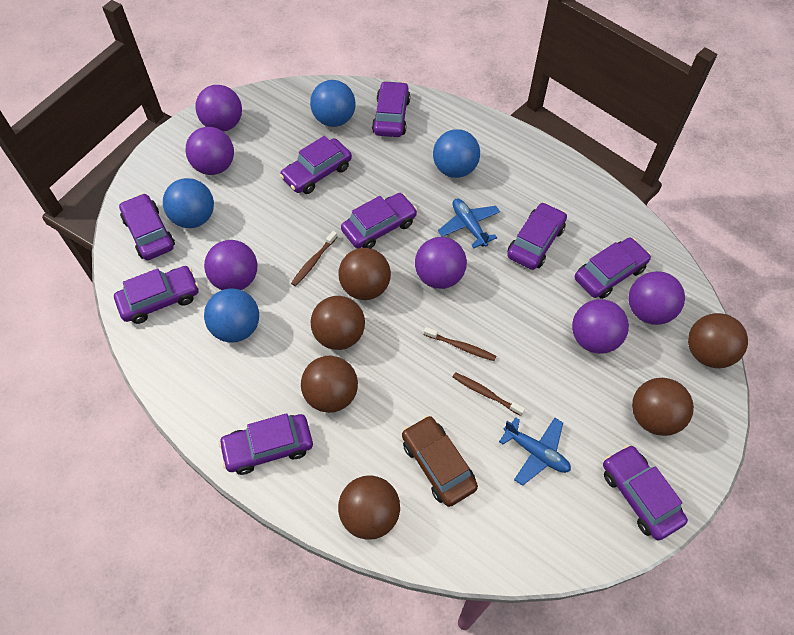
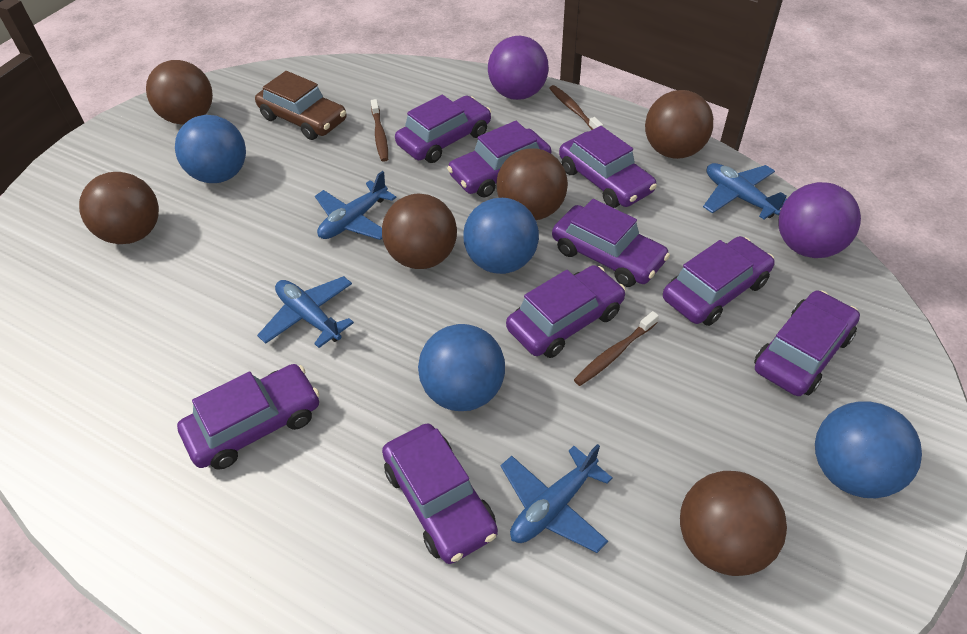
blue plane: [438,198,500,248] [499,417,571,486] = 2 -> [257,276,354,348] [315,171,396,240] [501,444,612,553] [703,163,787,219] = 4
purple ball: [186,127,234,175] [195,85,242,132] [204,240,257,290] [415,237,467,289] [572,299,629,354] [629,271,685,325] = 6 -> [488,36,549,100] [778,182,861,258] = 2

